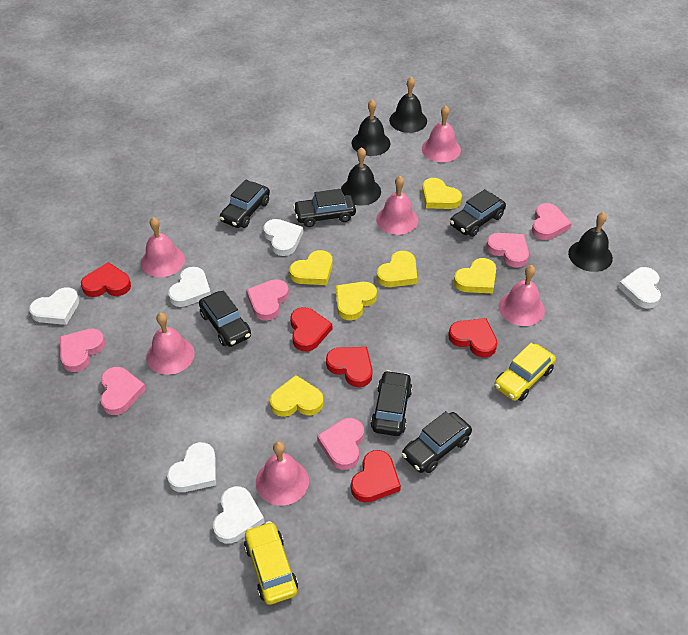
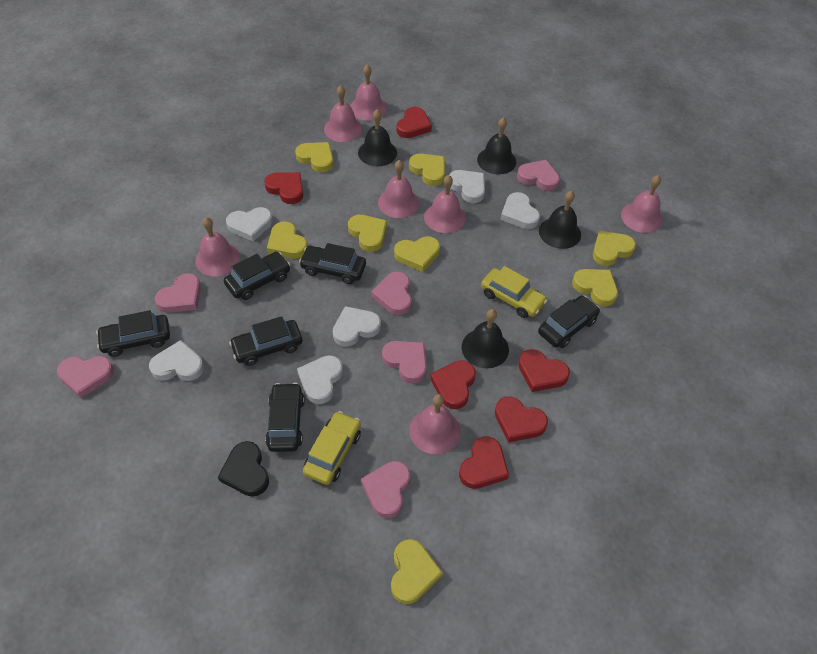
black heart: none = 0 -> [218,441,269,497] = 1
pink bell: [141,217,185,277] [146,313,195,375] [256,441,309,506] [376,176,418,235] [422,105,461,162] [499,265,545,326] = 6 -> [195,217,240,276] [324,85,362,142] [350,65,387,121] [378,160,419,218] [409,394,461,454] [424,175,466,233] [621,175,663,233] = 7
red heart: [81,262,131,297] [290,307,332,351] [326,347,373,387] [351,450,401,503] [449,318,497,358] = 5 -> [264,172,303,204] [396,107,432,138] [430,360,476,409] [459,436,509,489] [495,396,548,442] [518,349,570,392] = 6
yellow heart: [270,375,324,417] [290,250,333,285] [336,282,377,321] [377,251,417,287] [422,178,462,209] [454,258,496,293] = 6 -> [267,222,308,259] [295,142,334,173] [348,215,387,252] [391,539,443,604] [394,236,440,272] [409,154,445,186] [572,269,618,306] [593,231,636,266] = 8

